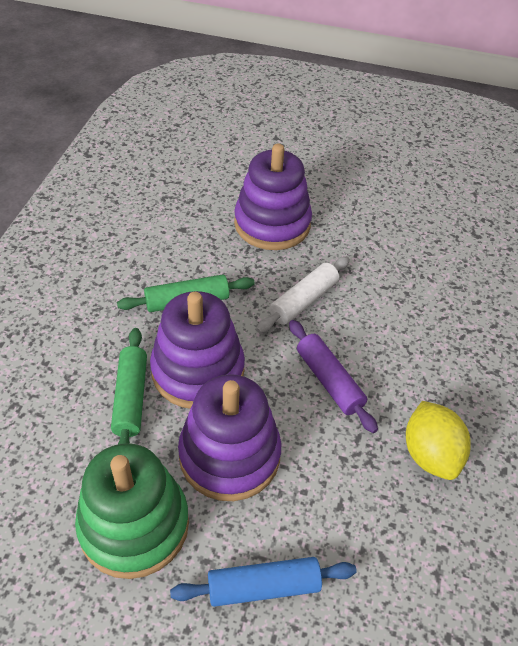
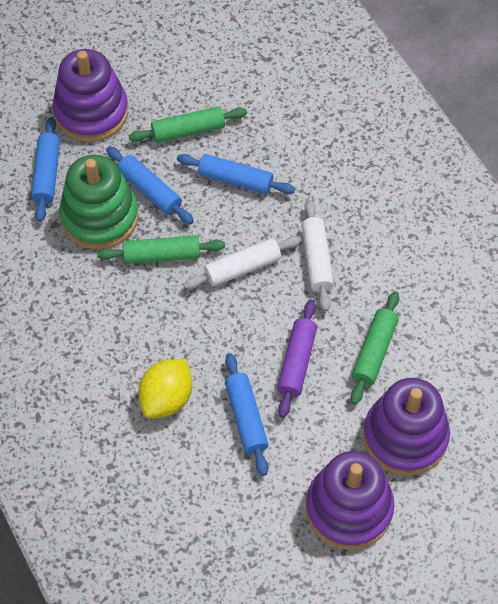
blue rolling pin: [170,557,357,607] = 1 -> [31,117,60,222] [106,146,194,224] [177,154,295,194] [225,353,269,476] = 4
green rolling pin: [111,328,147,444] [117,274,255,312] = 2 -> [97,235,225,264] [129,106,247,143] [351,291,399,405] = 3
white rolling pin: [256,256,350,333] = 1 -> [183,236,301,289] [301,200,334,312] = 2

